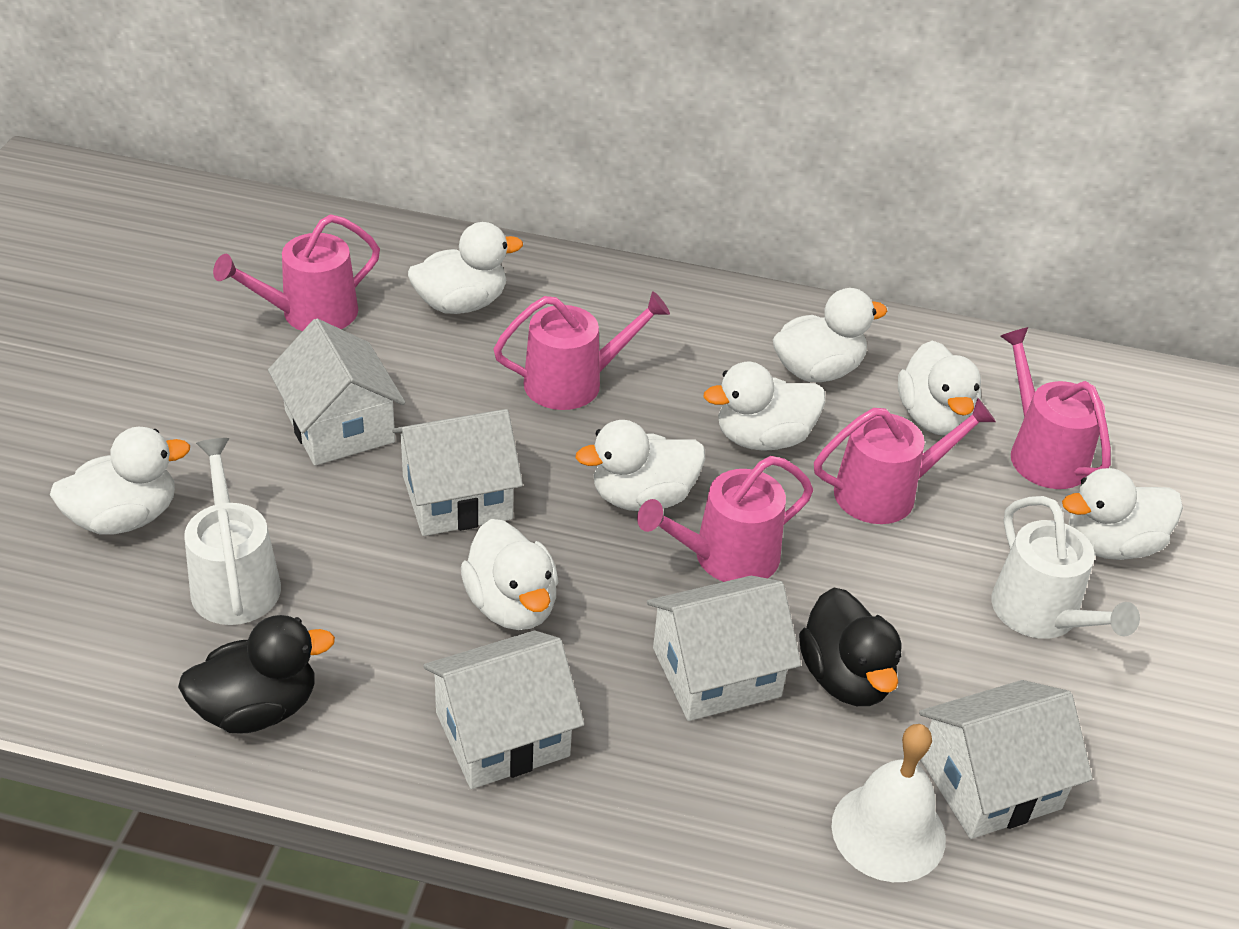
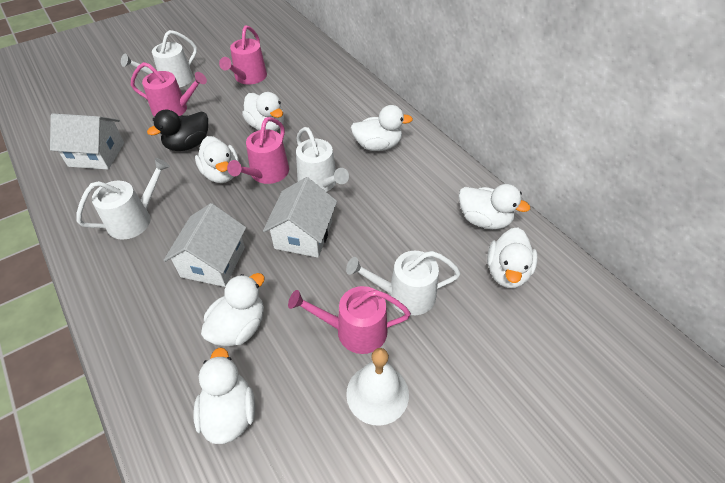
black duck: [178,615,335,734] [799,587,902,706] = 2 -> [147,109,208,151] = 1
pink watering can: [213,214,380,331] [493,291,670,410] [637,456,813,582] [814,398,996,524] [1000,327,1111,489] = 5 -> [131,62,207,117] [219,25,267,85] [227,117,289,184] [288,286,411,354] = 4
white duck: [50,427,190,534] [408,222,523,314] [461,519,558,630] [576,420,705,511] [704,362,825,451] [773,288,887,382] [898,341,981,436] [1062,468,1183,560] = 8 -> [193,347,255,444] [195,136,239,183] [201,273,265,346] [242,92,284,131] [351,105,413,151] [459,184,530,229] [487,227,538,288] = 7
white house: [268,318,405,466] [392,409,523,536] [423,630,584,789] [647,576,801,721] [919,680,1093,839] = 5 -> [50,113,124,170] [164,203,246,287] [263,177,337,258] = 3
white watering can: [184,438,281,625] [991,496,1140,639] = 2 -> [76,158,170,240] [121,30,197,88] [296,127,349,192] [346,251,461,315] = 4

